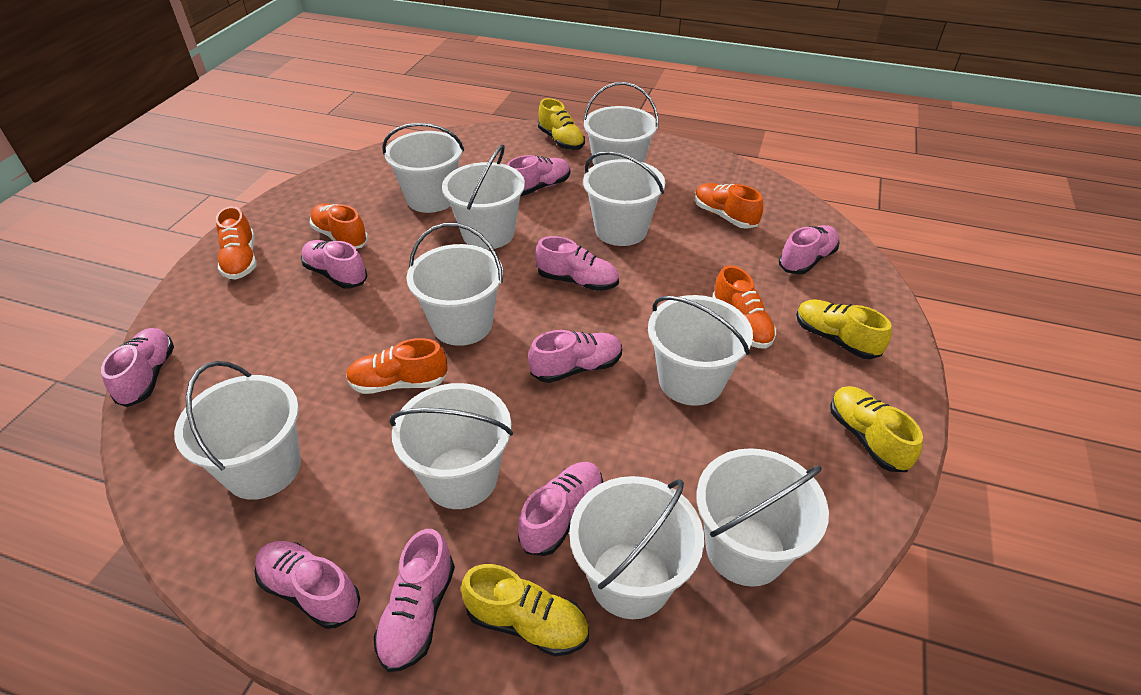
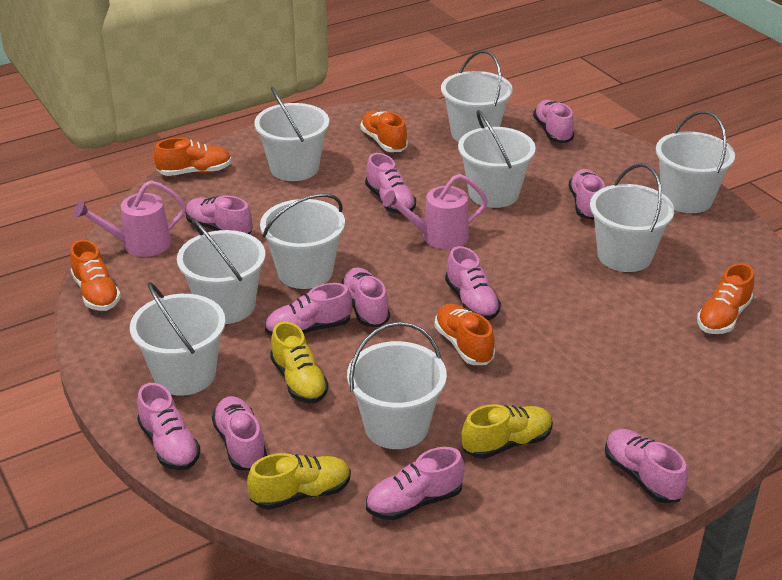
pink shoe: [101,328,174,407] [254,541,360,629] [301,240,367,289] [374,529,455,672] [507,155,570,196] [518,462,603,556] [528,330,622,383] [535,236,619,291] [779,225,840,275] = 9 -> [137,383,201,470] [186,196,253,234] [212,396,267,471] [265,283,352,336] [341,267,390,327] [365,153,416,214] [366,447,465,520] [445,246,501,320] [533,100,574,143] [569,169,605,220] [605,429,688,503] = 11
pink watering can: none = 0 -> [74,180,186,257] [383,174,488,249] = 2
white bucket: [174,361,301,500] [382,123,464,213] [389,383,513,509] [406,223,503,346] [442,144,525,249] [569,476,704,619] [583,82,658,165] [583,151,665,246] [648,295,753,406] [696,448,829,587] = 10 -> [130,282,226,396] [177,219,265,324] [254,87,329,181] [260,194,345,289] [347,322,447,449] [441,50,513,142] [458,110,536,208] [590,164,674,272] [656,111,735,213] = 9
yellow shoe: [461,564,589,656] [538,98,585,150] [796,299,892,359] [830,386,923,472] = 4 -> [247,453,351,510] [270,321,329,403] [462,404,553,459] = 3

